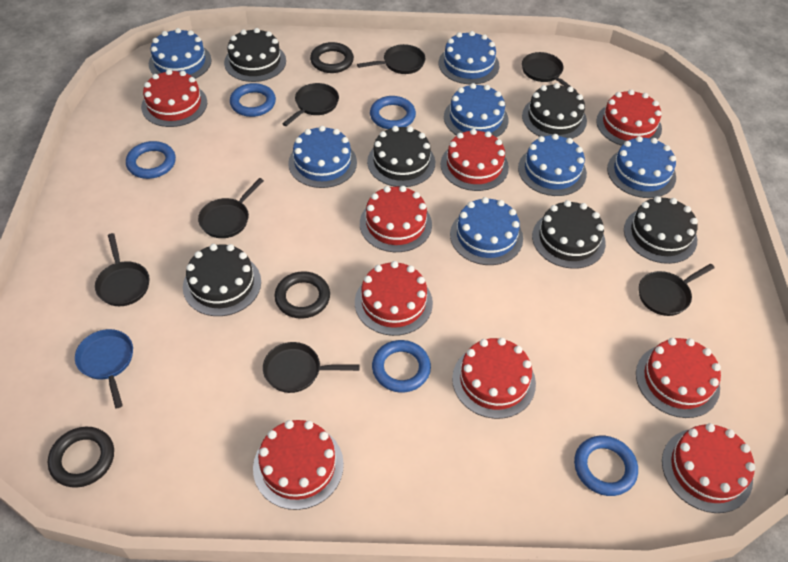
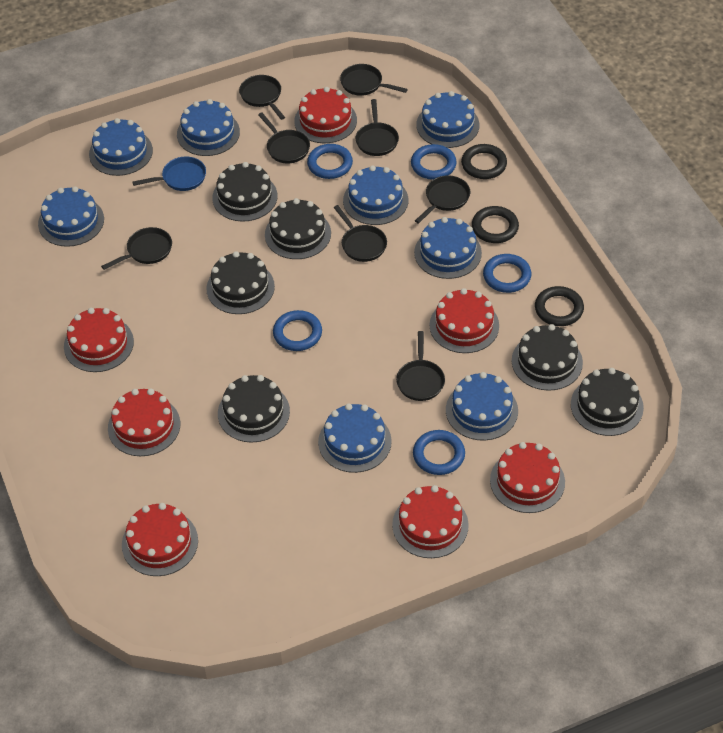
black pan: [95,233,150,306] [198,178,264,238] [263,342,360,393] [282,83,339,126] [357,44,425,74] [522,52,577,91] [639,264,715,316] = 7 -> [101,227,172,270] [239,75,285,120] [258,112,310,164] [334,205,387,262] [340,64,408,96] [356,99,399,156] [396,331,445,401] [415,175,470,223] = 8
blue cake: [149,28,211,79] [288,126,357,188] [439,31,499,84] [444,83,508,137] [450,197,523,265] [518,134,587,196] [607,136,676,198] = 7 -> [38,187,104,247] [89,118,153,176] [177,99,240,156] [318,403,392,473] [343,165,408,225] [414,217,482,279] [416,91,479,148] [446,372,518,440] = 8
red cake: [141,69,207,127] [253,420,344,510] [355,261,433,336] [360,186,432,252] [441,129,509,191] [452,338,536,419] [596,89,662,146] [636,338,721,418] [662,423,755,513] = 9 -> [64,308,134,372] [108,388,180,456] [122,503,198,576] [294,87,357,143] [392,485,469,558] [430,288,499,353] [490,442,565,513] = 7

